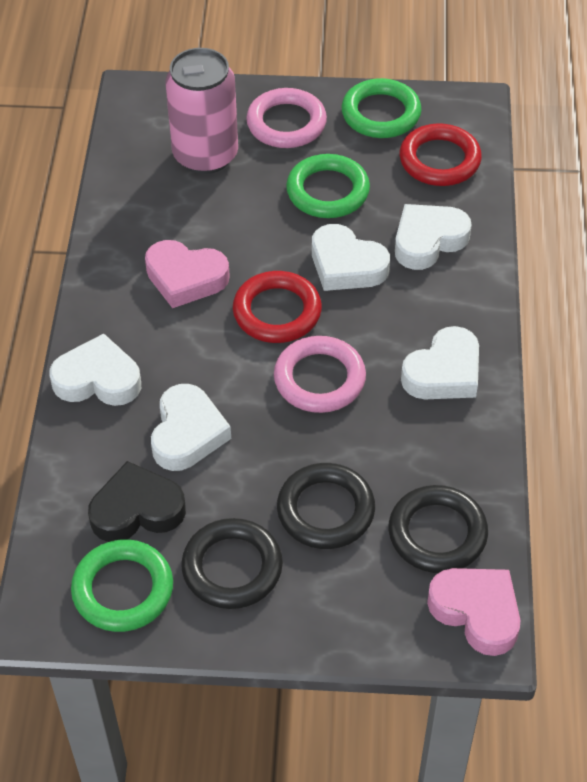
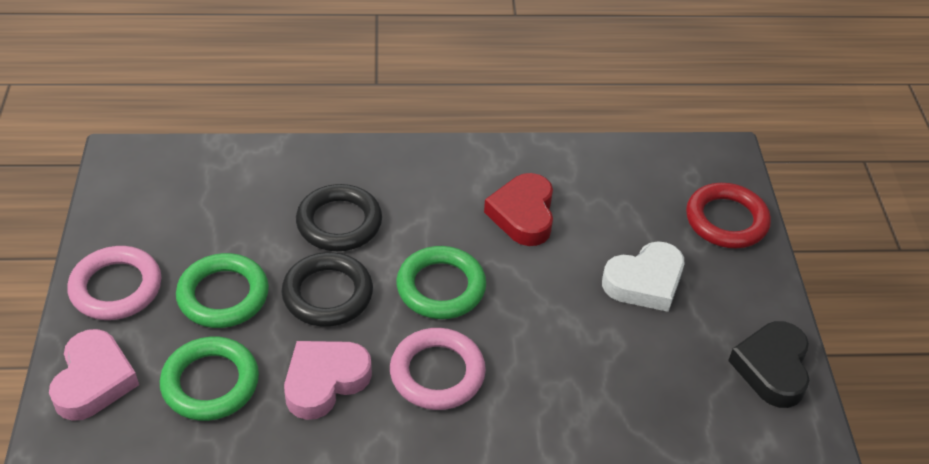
black ring: [181,518,283,609] [277,463,375,549] [389,485,488,573] = 3 -> [282,252,373,327] [296,184,382,251] = 2
pink can: [165,48,238,174] = 1 -> none = 0
red heart: none = 0 -> [484,173,553,246] = 1
red ring: [233,271,322,343] [400,123,482,186] = 2 -> [686,183,771,248] = 1
white heart: [50,333,141,406] [151,384,231,471] [312,224,390,291] [395,204,472,270] [401,326,479,399] = 5 -> [602,241,684,312] = 1

